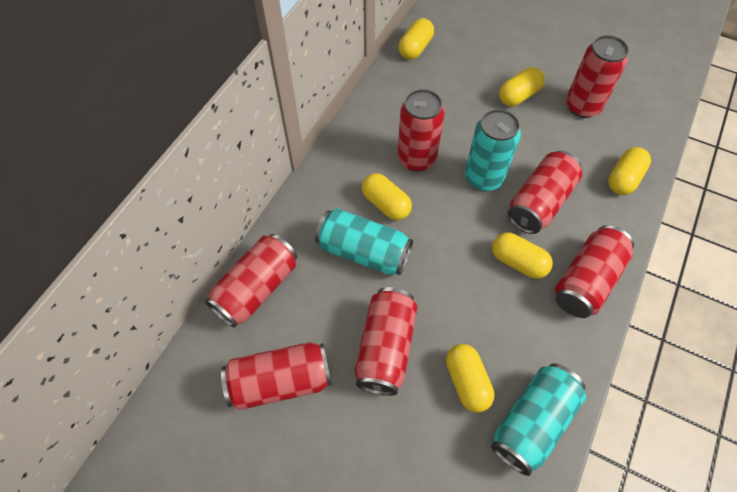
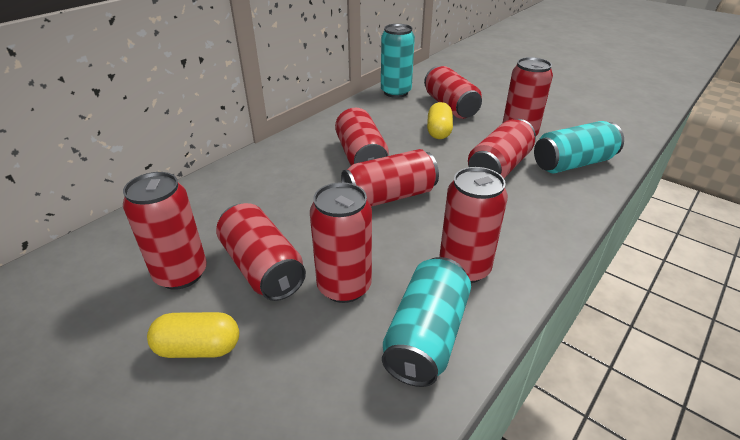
red can: [205,234,297,328] [221,342,332,410] [355,287,418,396] [398,89,445,172] [508,151,582,234] [555,225,634,318] [566,35,629,118] = 7 -> [123,172,207,290] [216,203,306,301] [310,182,372,303] [335,108,389,165] [341,149,439,207] [424,66,482,119] [439,167,508,283] [468,119,536,178] [503,57,553,136] = 9
yellow capsule: [362,173,412,220] [398,18,434,60] [446,344,495,413] [492,233,553,279] [499,67,545,106] [608,147,651,195] = 6 -> [147,312,239,358] [427,102,453,139] = 2

